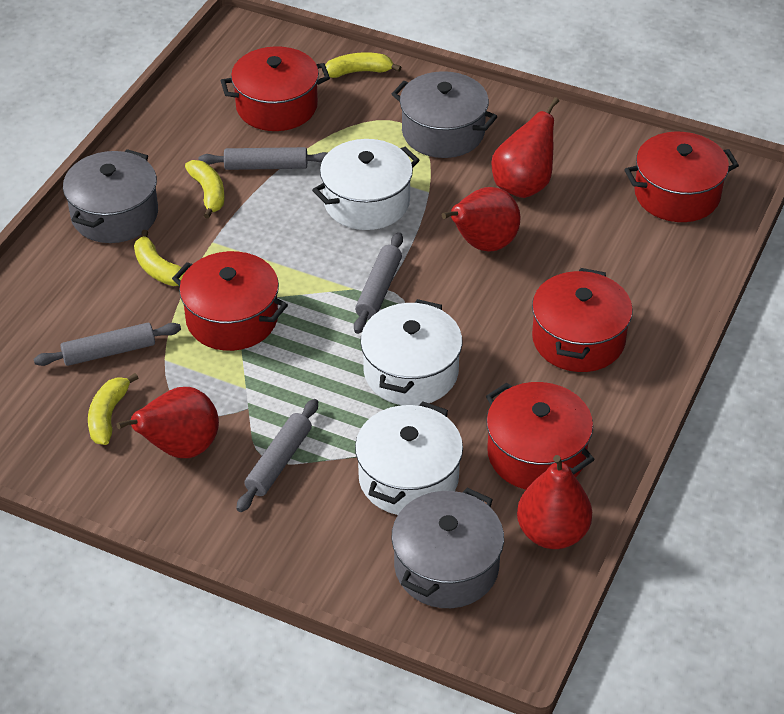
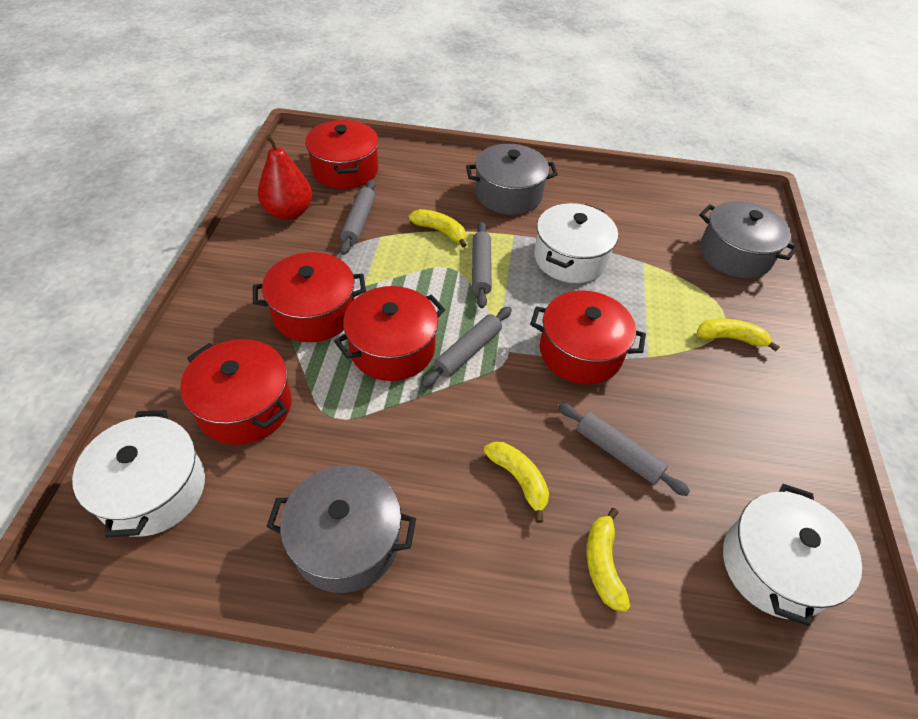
red pear: [116,387,219,458] [442,187,520,252] [491,97,559,198] [517,455,592,549] = 4 -> [258,135,312,220] = 1

